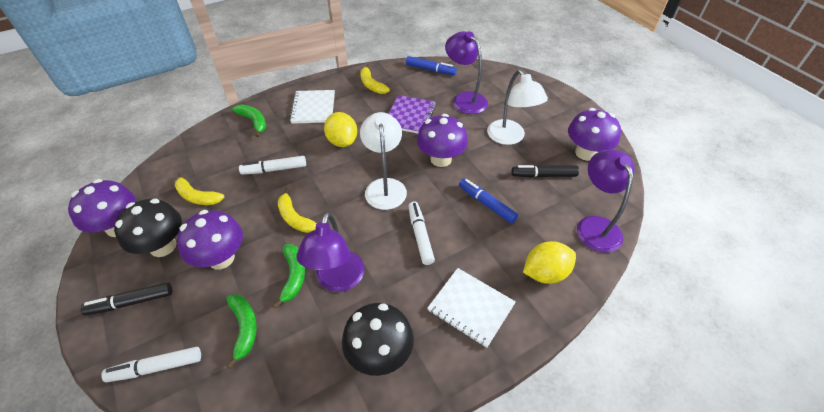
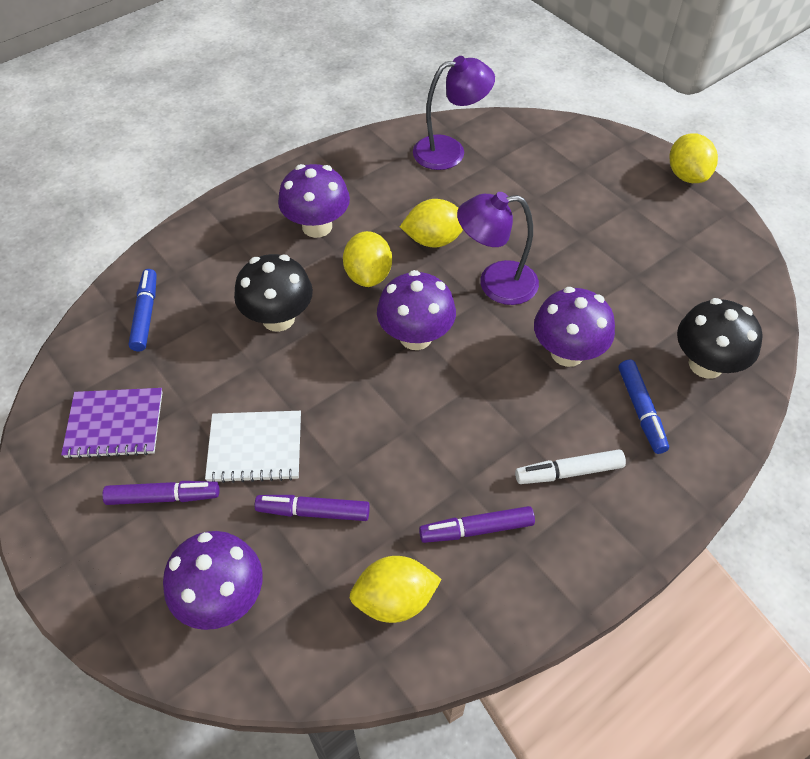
black marker: [80,282,172,315] [511,165,579,178] = 2 -> none = 0
green banana: [226,294,257,369] [232,104,266,137] [273,244,305,309] = 3 -> none = 0
purple lamp: [297,212,364,292] [445,31,488,114] [577,150,635,253] = 3 -> [413,56,495,170] [457,192,539,305] = 2
purple marker: none = 0 -> [102,481,219,505] [255,495,370,521] [419,506,535,543] = 3
white lamp: [360,112,407,210] [487,70,548,145] = 2 -> none = 0
white marker: [101,347,201,382] [239,156,306,175] [408,202,435,265] = 3 -> [515,449,626,484] = 1
white notebook: [290,90,335,124] [428,268,516,348] = 2 -> [205,411,301,483] = 1
yellow banana: [175,172,224,205] [278,188,317,233] [360,64,390,94] = 3 -> none = 0
yellow lemon: [324,112,357,147] [523,241,576,284] = 2 -> [343,231,392,287] [350,556,442,623] [400,199,463,247] [670,133,718,183] = 4

